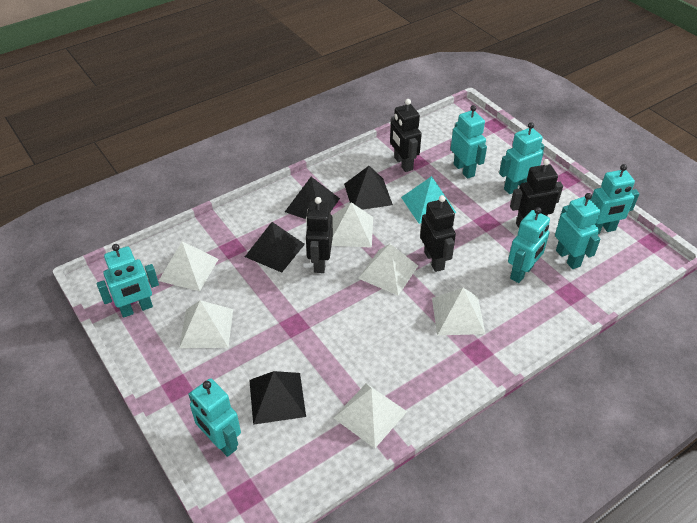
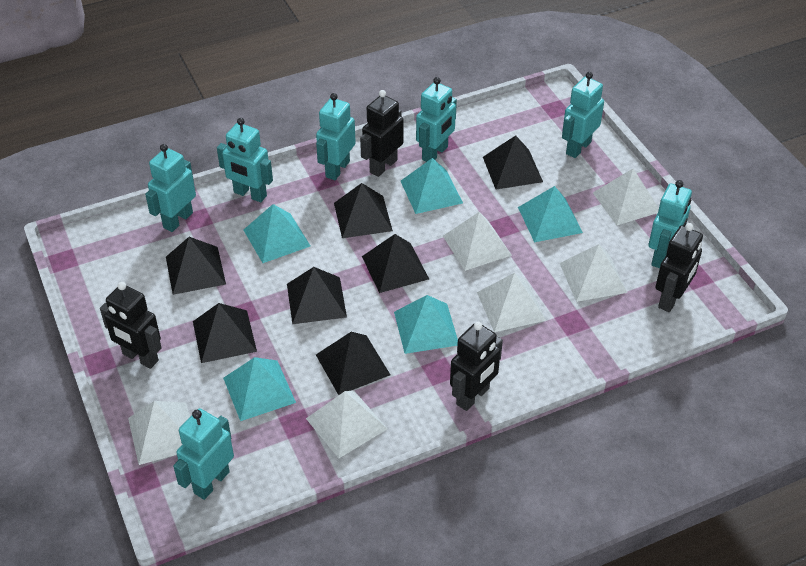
black pyramid: [245,222,305,272] [249,371,306,425] [285,177,340,219] [344,166,393,210] = 4 -> [166,237,226,295] [193,303,257,363] [287,267,347,324] [316,332,390,395] [334,183,393,238] [362,234,429,293] [483,135,543,189] = 7
turquoise pyramid: [401,176,456,224] = 1 -> [223,357,296,421] [244,204,310,263] [394,295,458,354] [401,158,463,214] [518,186,583,242] = 5

